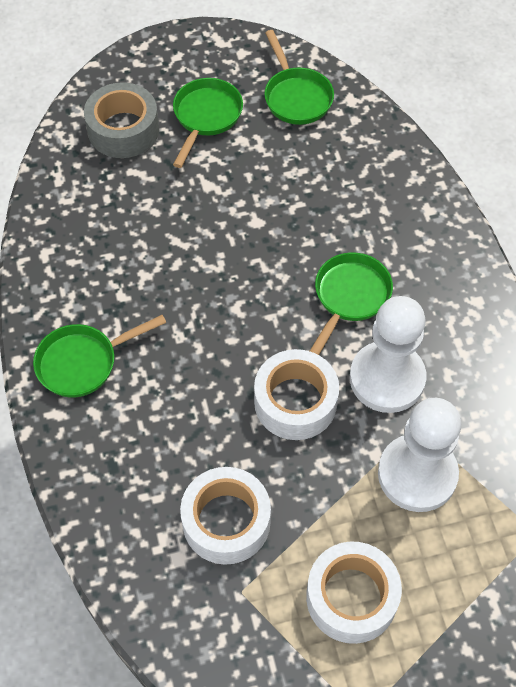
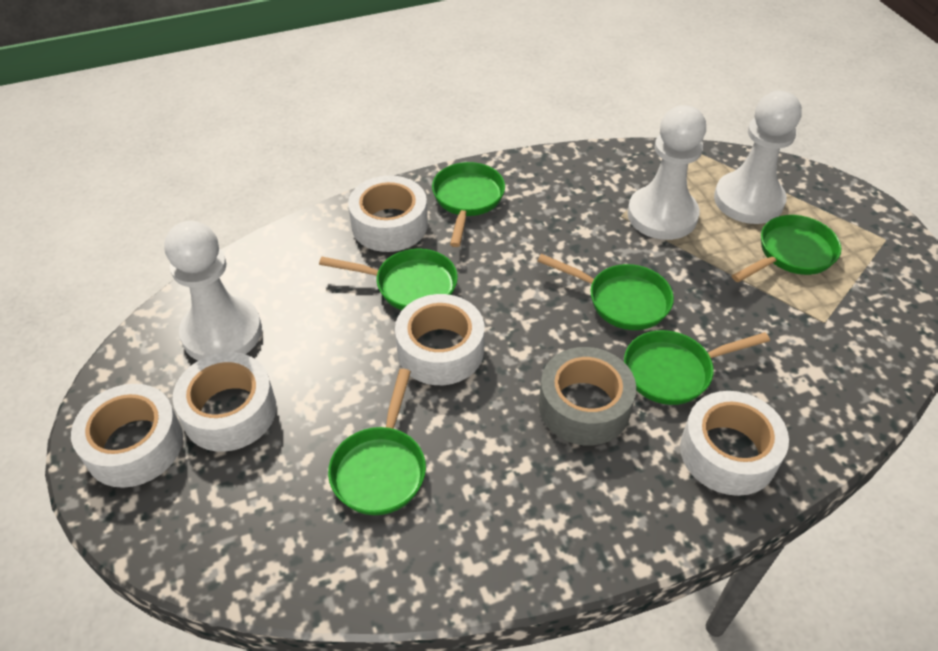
green pan: [33,315,166,398] [173,78,243,168] [264,30,334,125] [310,252,393,355] = 4 -> [319,248,458,310] [328,369,426,515] [432,162,505,247] [538,254,674,330] [624,330,770,405] [732,215,841,282] = 6
white pawn: [350,296,426,413] [378,398,461,512] = 2 -> [165,221,262,361] [627,105,706,240] [714,91,802,224] = 3
white tape: [180,467,271,565] [254,349,339,440] [306,542,402,644] = 3 -> [71,384,183,488] [173,352,276,452] [348,176,428,252] [395,294,484,385] [680,391,789,496] = 5

